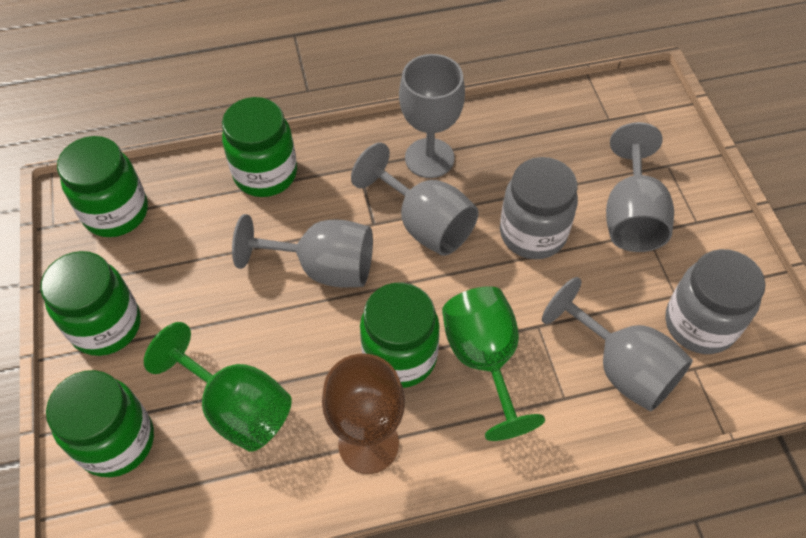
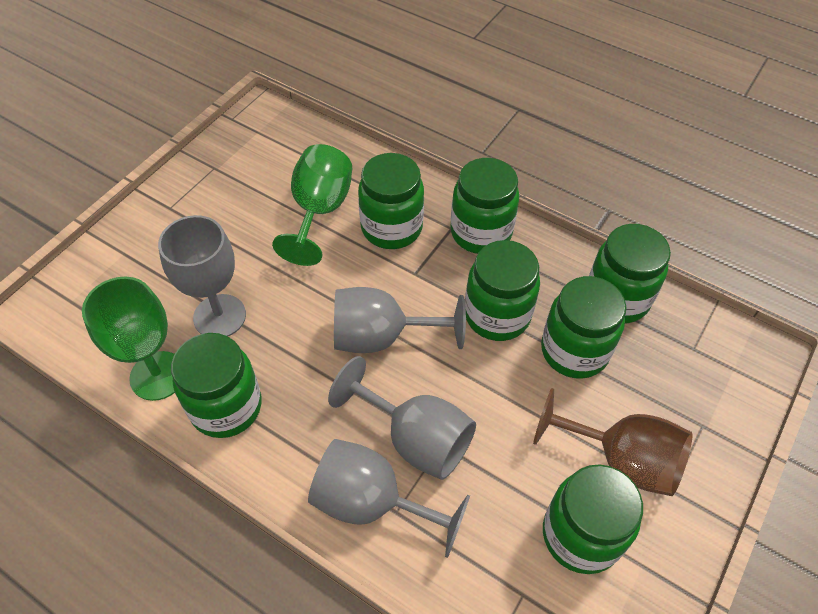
green jar: [40,251,141,356] [46,370,154,477] [57,136,148,237] [222,97,297,197] [360,283,440,388] = 5 -> [171,333,262,438] [358,153,424,249] [450,158,519,254] [465,240,540,341] [541,276,626,379] [543,465,643,574] [589,224,671,323] = 7
grey goblet: [232,214,373,287] [351,143,479,256] [399,54,465,178] [542,277,693,412] [606,122,674,252] = 5 -> [158,215,246,336] [308,439,470,558] [328,356,476,480] [334,287,466,353] = 4
grey jar: [500,157,578,259] [665,249,765,354] = 2 -> none = 0

